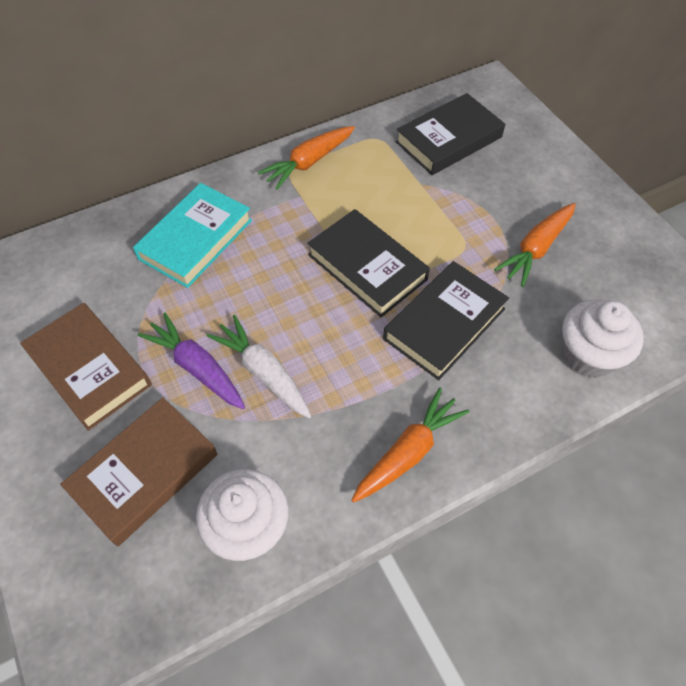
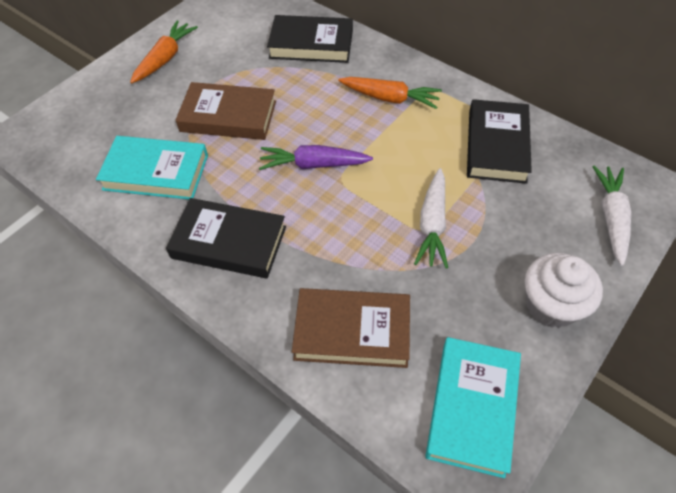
orange carrot: [258,126,355,190] [351,388,469,503] [494,203,576,287] = 3 -> [130,20,198,83] [338,77,442,109] = 2
turquoise book: [133,183,252,288] = 1 -> [96,136,208,199] [425,337,521,478] = 2
white carrot: [207,315,311,418] = 1 -> [414,168,448,268] [592,165,631,266] = 2
white cupcake: [196,469,289,561] [562,299,644,378] = 2 -> [525,253,603,328] = 1

